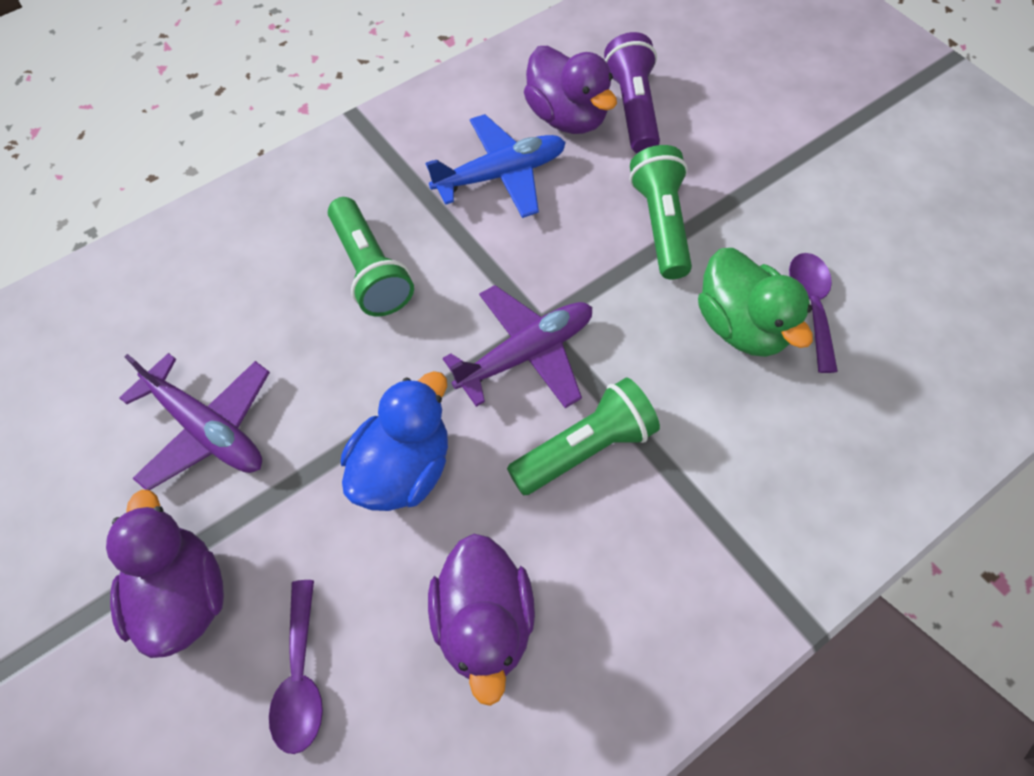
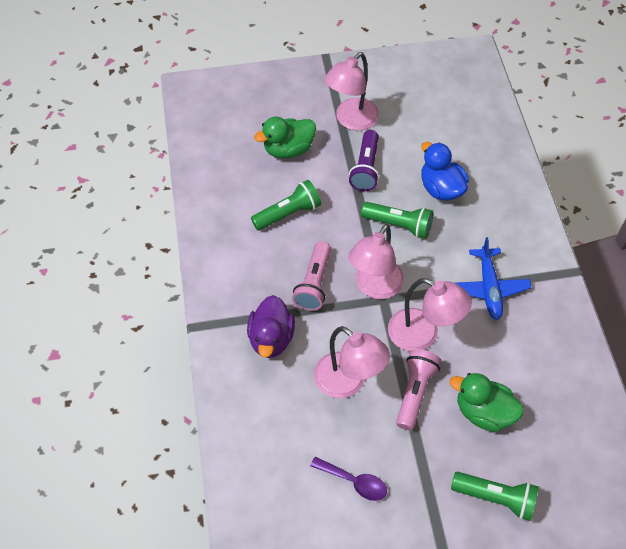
green duck: [698,248,813,357] = 1 -> [254,117,316,158] [450,373,524,432] = 2
pink flashlight: none = 0 -> [292,241,331,311] [396,349,441,430] = 2
pink lamp: none = 0 -> [314,326,390,398] [324,52,379,131] [348,224,404,299] [388,278,472,352] = 4
purple duck: [106,490,224,658] [428,534,535,706] [524,46,617,134] = 3 -> [247,295,295,358] = 1
purple plane: [119,353,270,490] [443,285,592,408] = 2 -> none = 0
purple spoon: [269,580,323,754] [789,253,838,373] = 2 -> [311,457,387,501] = 1

